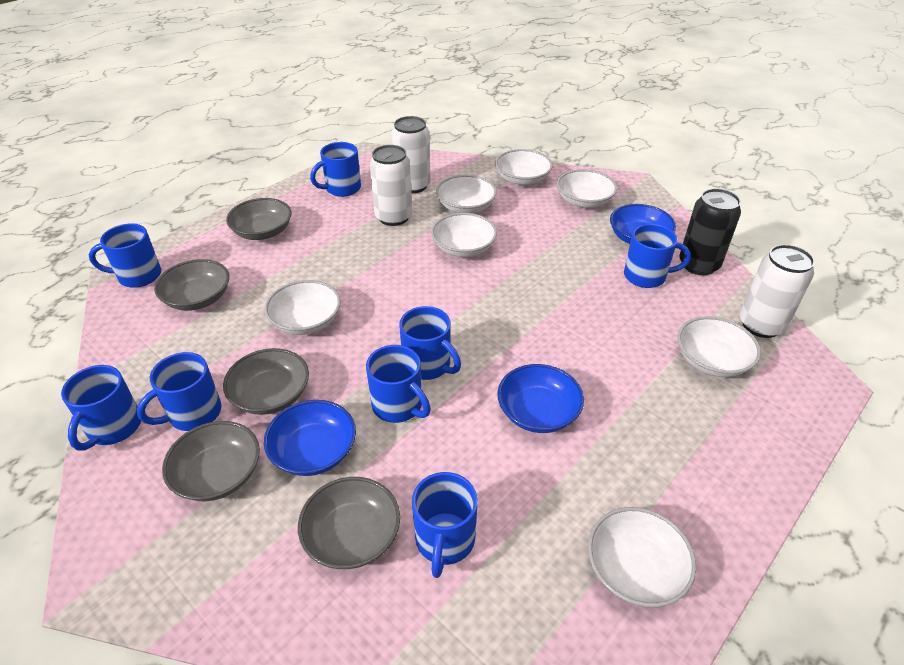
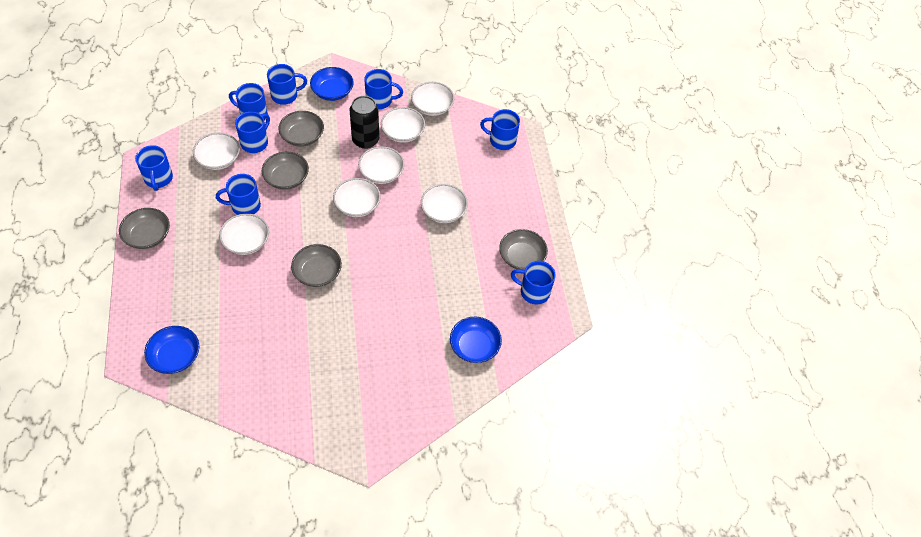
white can: [370,145,412,226] [392,116,431,193] [740,244,815,338] = 3 -> none = 0

